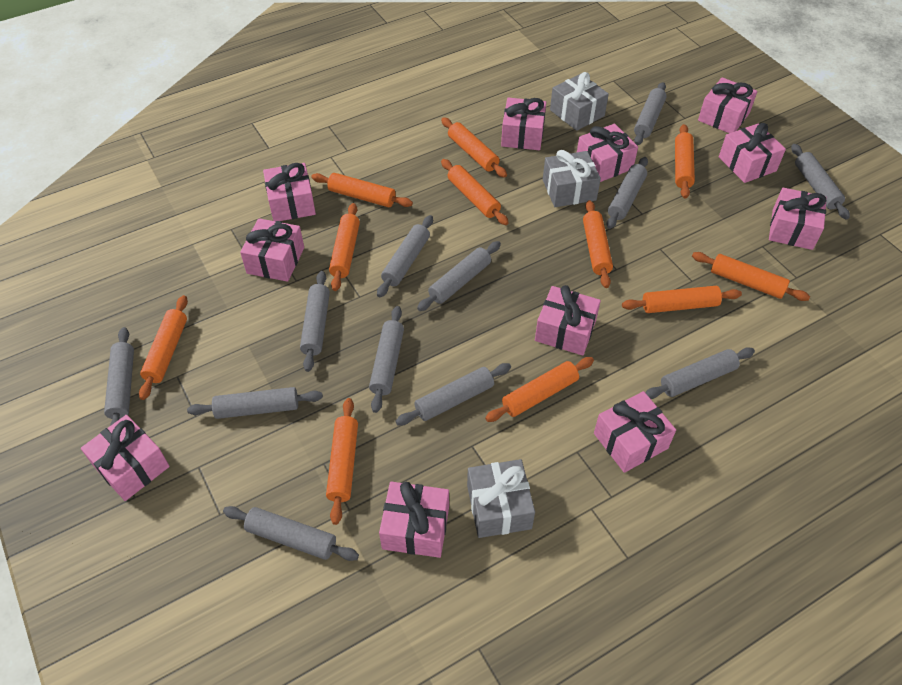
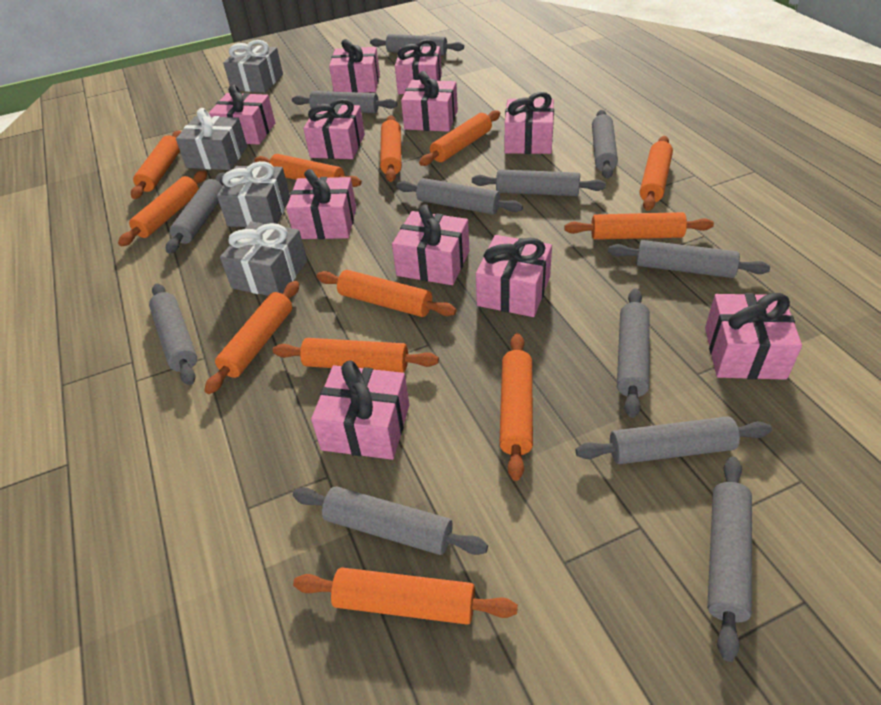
grey gift: [467,459,535,538] [543,150,601,207] [550,72,609,131] = 3 -> [176,108,247,170] [217,161,290,227] [220,222,307,296] [223,40,283,93] = 4
orange rolling pin: [139,295,188,400] [311,173,413,207] [326,398,358,525] [329,203,360,291] [441,117,507,178] [441,159,509,225] [485,357,594,422] [583,200,613,288] [622,286,742,313] [675,124,695,199] [692,252,810,301] = 11 -> [118,170,207,246] [131,131,181,199] [204,281,299,394] [254,154,362,187] [272,338,439,373] [293,567,518,625] [317,270,457,317] [380,115,402,182] [419,110,500,166] [499,333,533,481] [564,212,714,240] [640,136,673,211] = 12

